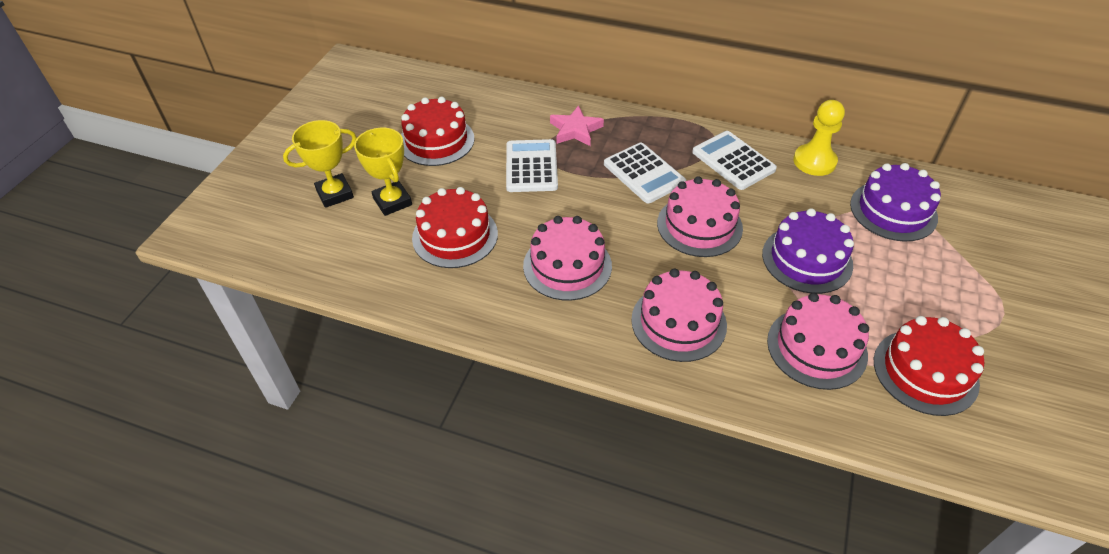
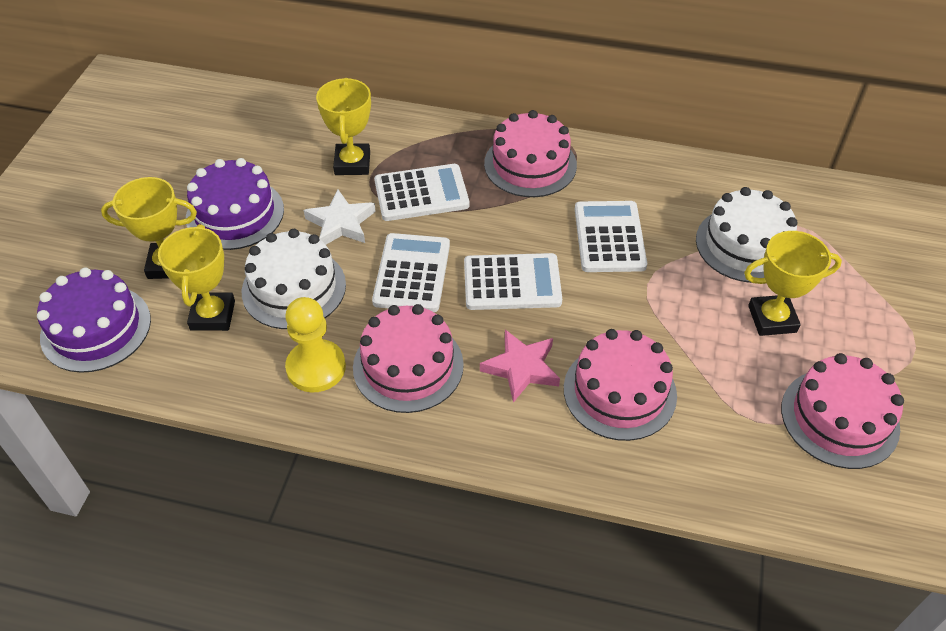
red cake: [401,97,475,166] [412,187,498,268] [874,316,984,416] = 3 -> none = 0
white cake: none = 0 -> [242,229,346,329] [696,187,798,283] = 2
white calculator: [506,139,558,192] [604,142,686,203] [692,131,777,190] = 3 -> [372,233,450,312] [374,164,469,221] [464,253,562,310] [575,201,647,272] = 4
white star: none = 0 -> [304,189,376,244] = 1
yellow trophy: [283,120,357,208] [354,128,412,216] = 2 -> [101,177,197,279] [158,224,235,331] [316,78,371,175] [744,231,842,336] = 4

